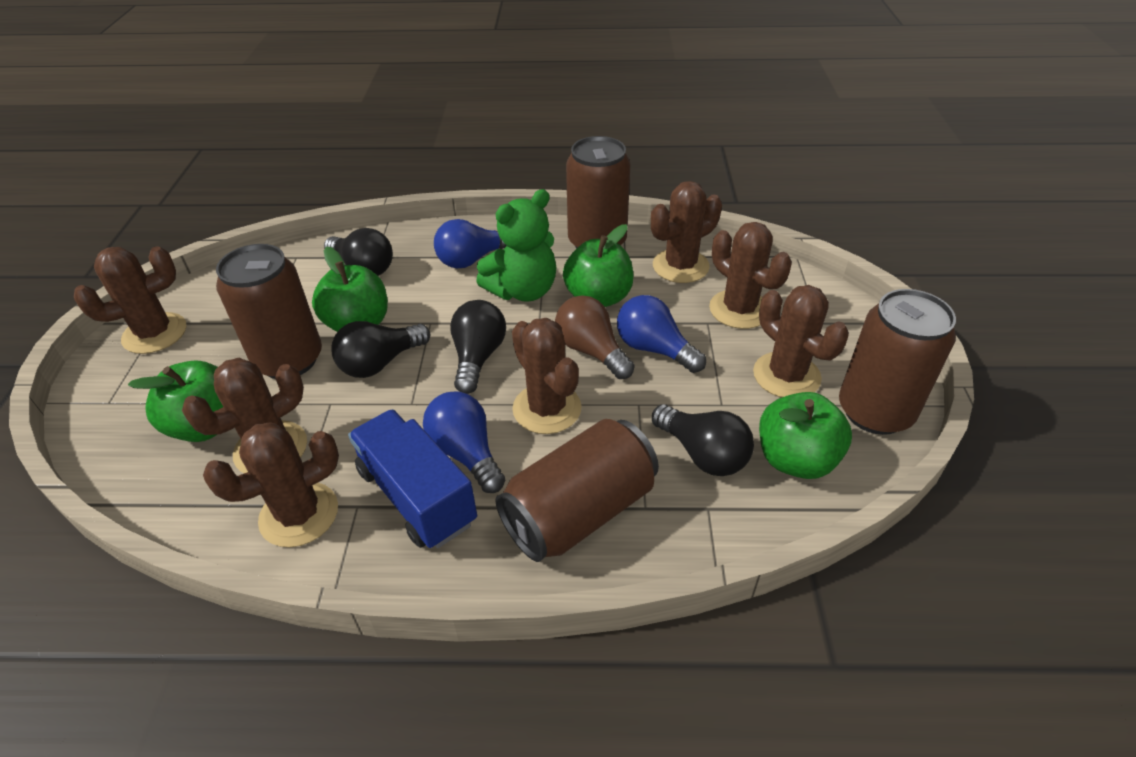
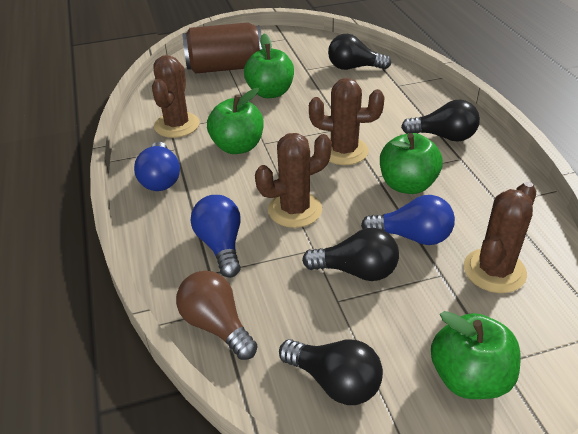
blue truck: [348,409,477,548] = 1 -> none = 0
brown cactus: [74,246,187,354] [182,358,307,473] [203,422,339,547] [512,318,582,434] [651,181,722,283] [709,222,792,329] [753,285,849,397] = 7 -> [152,55,200,138] [255,133,332,228] [309,78,385,165] [464,182,536,293] = 4
brown can: [216,244,322,379] [495,419,659,562] [566,136,631,249] [839,289,956,435] = 4 -> [182,22,262,73] = 1
green teddy bear: [476,189,557,302] = 1 -> none = 0

